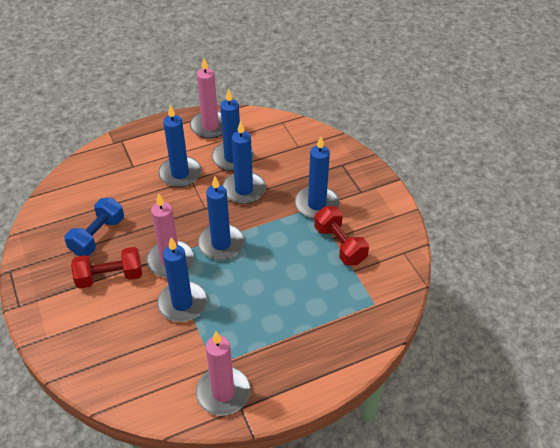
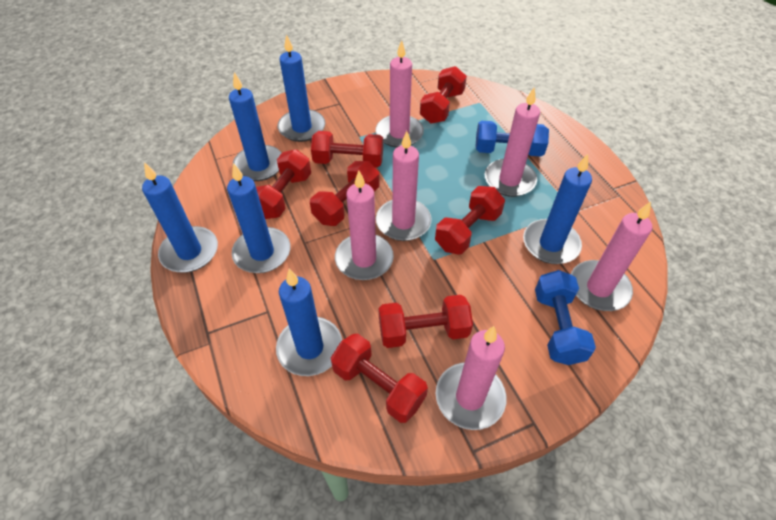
blue dumbbell: [64,198,124,256] = 1 -> [475,121,549,156] [535,270,596,365] = 2
pink candle: [146,193,194,278] [190,58,223,139] [196,331,250,416] = 3 -> [335,171,394,280] [376,40,424,148] [376,131,432,241] [436,326,507,430] [484,88,540,197] [571,201,652,311] = 6
red dumbbell: [71,247,142,289] [314,206,369,266] = 2 -> [256,149,311,219] [310,161,380,226] [311,131,383,168] [331,334,428,423] [379,295,473,348] [420,66,467,124] [435,186,505,254] = 7

